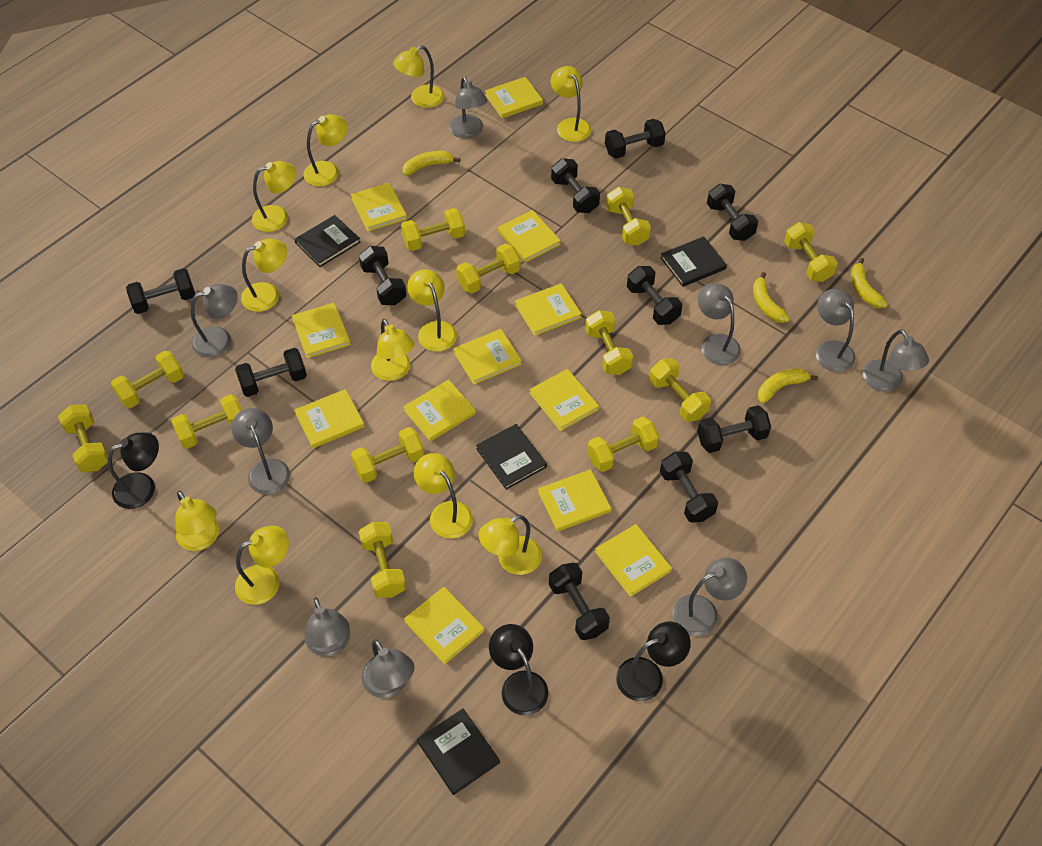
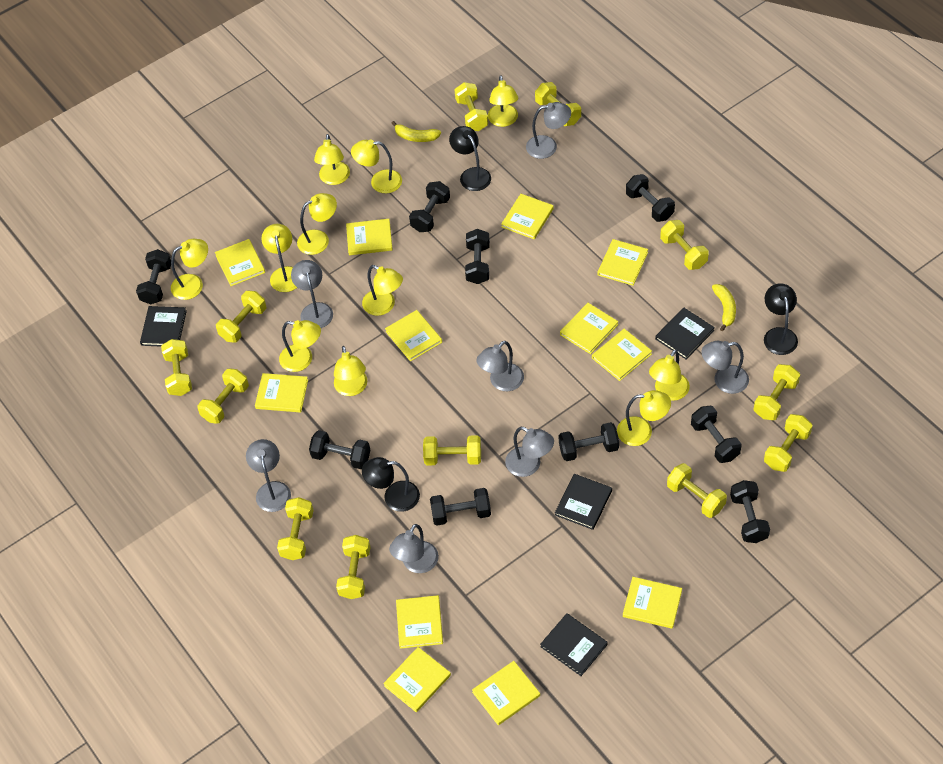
black dumbbell: [126,268,196,314] [235,348,307,397] [359,246,406,305] [549,562,610,640] [551,158,600,213] [605,119,666,159] [627,266,682,325] [660,452,718,523] [697,405,771,453] [707,184,758,241] = 10 -> [136,249,171,304] [309,430,370,469] [409,181,450,232] [430,488,491,526] [465,229,490,284] [559,422,619,461] [626,174,675,222] [691,406,742,463] [730,480,770,543] = 9
grey lamp: [191,284,238,357] [231,408,290,495] [305,597,350,656] [361,640,414,698] [449,76,487,138] [672,558,747,636] [698,283,741,365] [816,289,856,372] [863,329,929,392] = 9 -> [246,439,291,512] [291,260,333,328] [389,524,439,573] [476,341,524,391] [505,427,554,477] [526,102,571,159] [701,341,749,394] = 7
yellow banana: [403,151,460,176] [753,272,790,323] [758,368,818,404] [851,258,887,308] = 4 -> [392,121,441,142] [712,284,736,331] = 2

